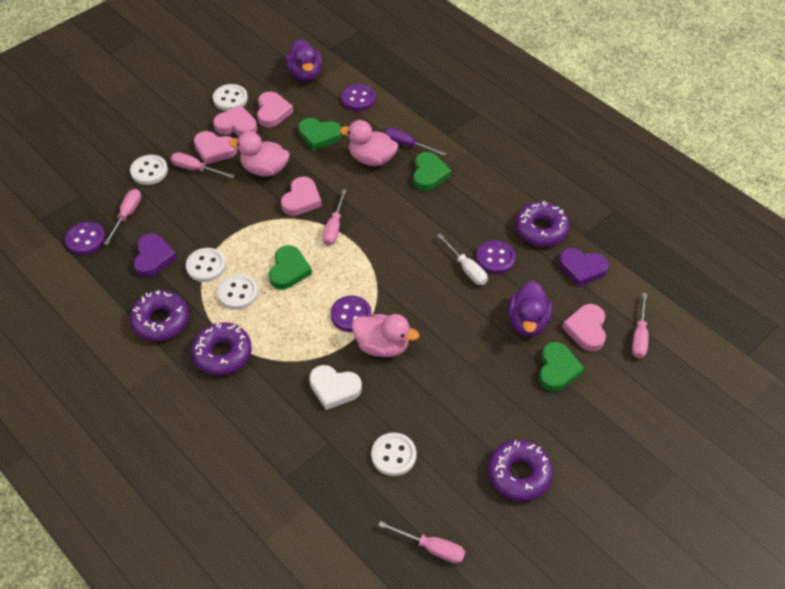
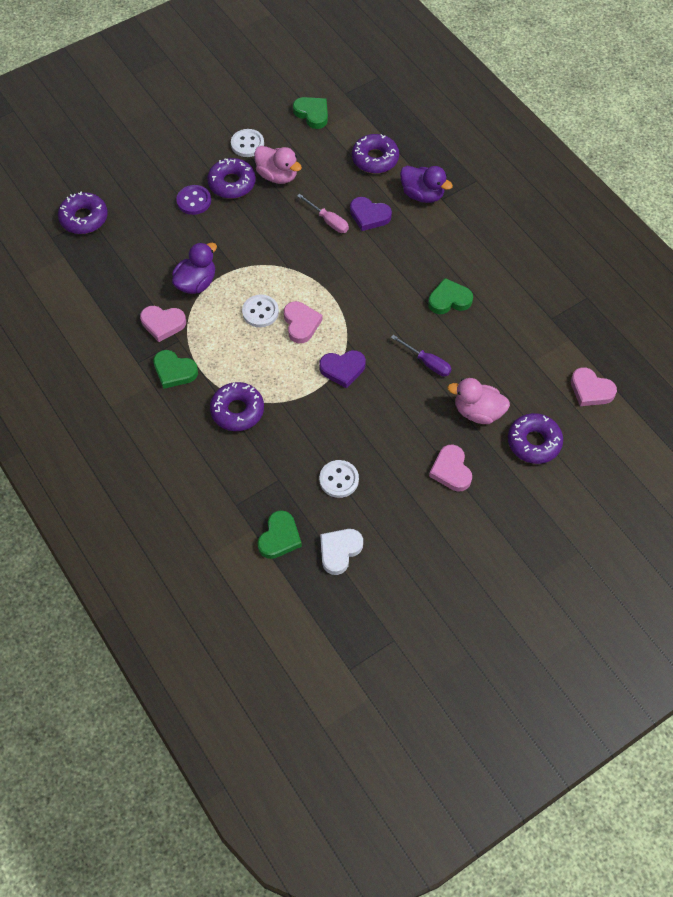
pink duck: [229,131,289,177] [340,120,398,166] [352,314,419,357] = 3 -> [254,146,302,184] [447,378,510,424] = 2
pink heart: [194,131,238,165] [213,106,257,136] [257,91,293,128] [281,177,322,216] [562,304,606,351] = 5 -> [140,306,186,342] [284,301,323,343] [429,444,472,492] [571,367,617,406] = 4
pink screwdriver: [104,189,141,245] [170,152,235,178] [322,189,347,246] [378,521,465,564] [632,293,648,358] = 5 -> [297,194,349,233] = 1
purple button: [65,222,106,255] [331,295,372,332] [341,84,375,111] [476,240,516,274] = 4 -> [176,185,211,215] = 1
purple donut: [130,290,189,341] [191,322,252,375] [488,440,553,501] [515,201,570,247] = 4 -> [58,192,108,234] [207,158,256,199] [210,382,264,431] [352,134,399,174] [508,413,563,464] = 5
white button: [130,155,168,185] [186,248,226,282] [213,84,248,111] [217,274,258,310] [371,433,416,476] = 5 -> [231,129,264,157] [242,295,279,327] [319,460,359,498] = 3
white screwdriver: [437,233,488,285] = 1 -> none = 0

